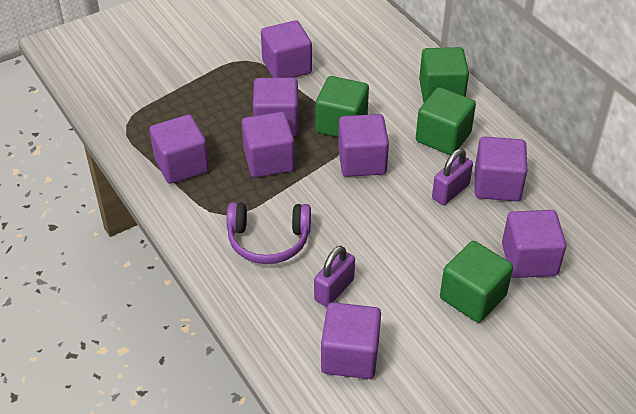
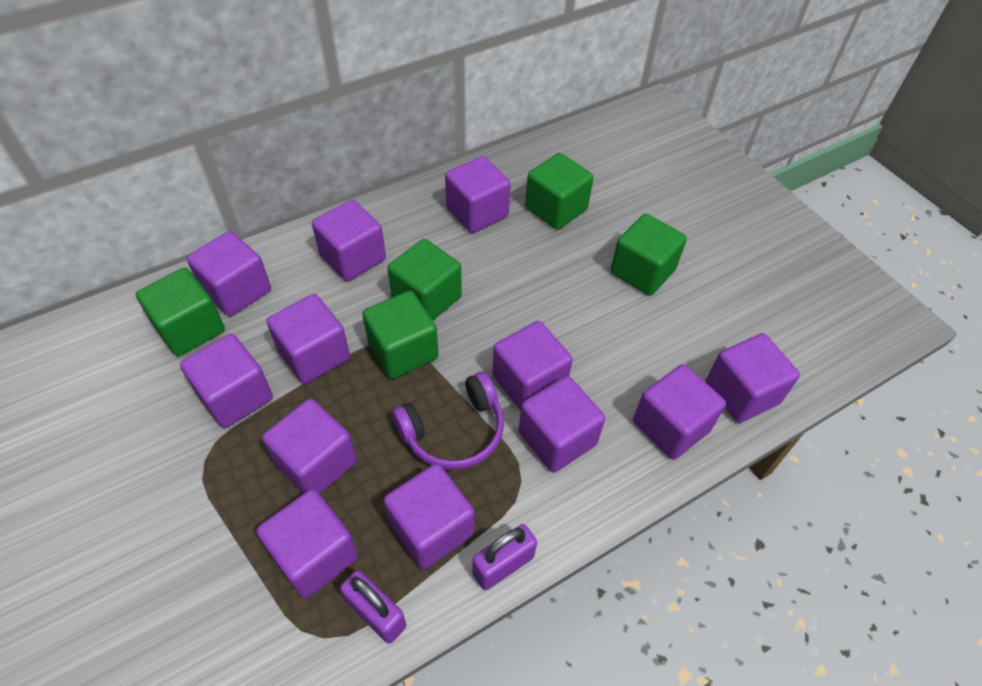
green cube: [316,76,369,137] [416,87,476,155] [419,47,469,103] [440,241,513,323] = 4 -> [136,268,225,356] [362,291,439,379] [387,239,462,320] [525,153,594,230] [611,214,687,296] = 5
purple cube: [149,114,209,184] [242,112,295,177] [253,78,298,136] [261,20,312,78] [321,302,381,379] [338,114,389,177] [475,136,527,201] [502,210,566,278] = 8 -> [180,334,273,429] [186,231,271,316] [256,489,358,598] [262,399,357,494] [266,294,350,384] [312,200,386,281] [384,464,475,569] [445,156,511,233] [492,321,573,410] [519,376,605,473] [633,364,726,460] [706,333,800,423] = 12

